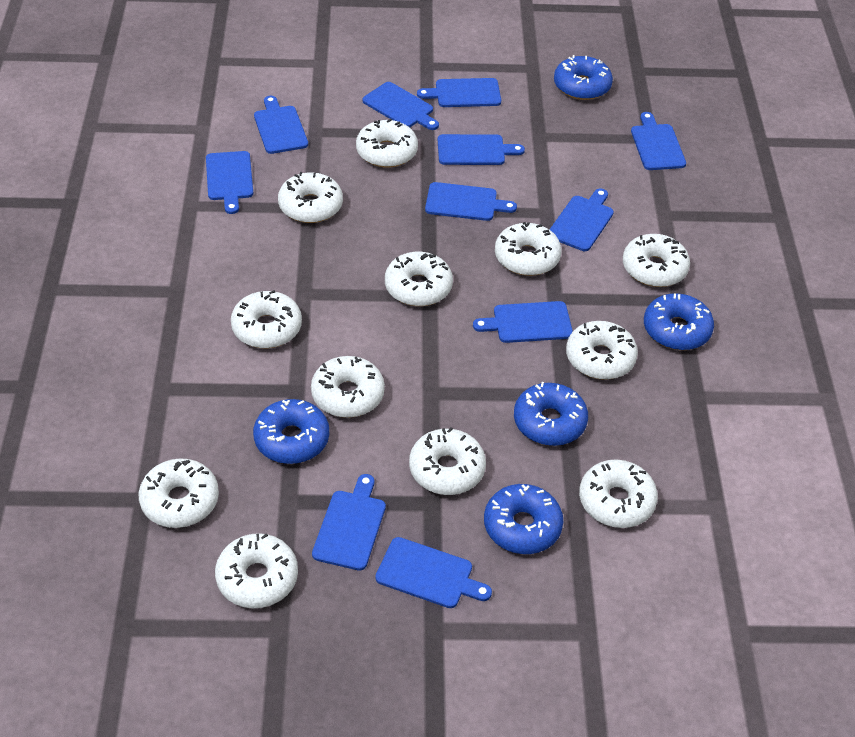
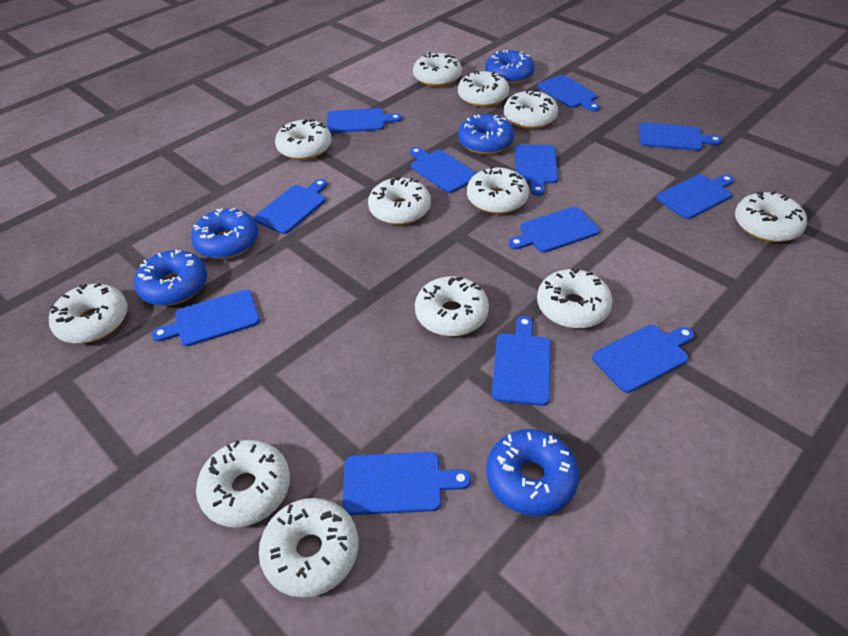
blue cutting board: [206,151,253,214] [254,96,308,154] [312,474,386,571] [362,82,439,130] [375,537,492,608] [417,78,501,107] [425,182,517,221] [438,134,525,165] [473,301,573,343] [549,188,614,251] [631,112,686,170] = 11 -> [152,290,260,346] [254,179,327,234] [327,108,402,133] [343,452,471,515] [410,147,477,193] [492,316,551,406] [508,207,600,253] [515,144,558,196] [538,75,600,112] [592,325,694,393] [639,122,722,151] [656,174,734,219] = 12

